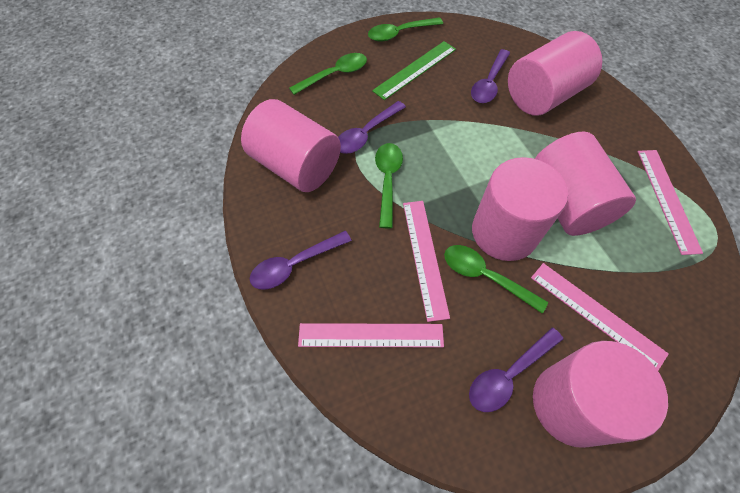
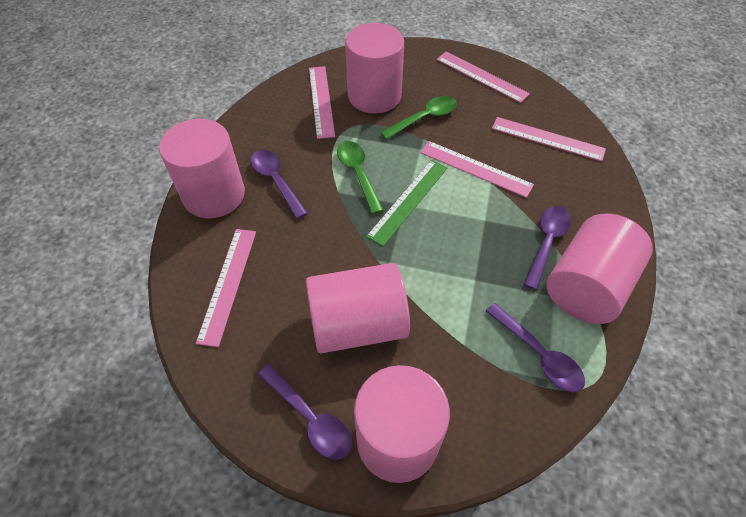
green spoon: [289,53,367,95] [368,17,443,42] [375,143,403,228] [444,245,548,314] = 4 -> [337,141,383,214] [381,96,457,140] = 2
pink ruler: [298,323,444,347] [403,201,450,322] [531,263,669,371] [638,150,703,255] = 4 -> [196,229,256,347] [309,66,335,139] [420,141,534,198] [436,52,530,103] [492,117,606,161] = 5

